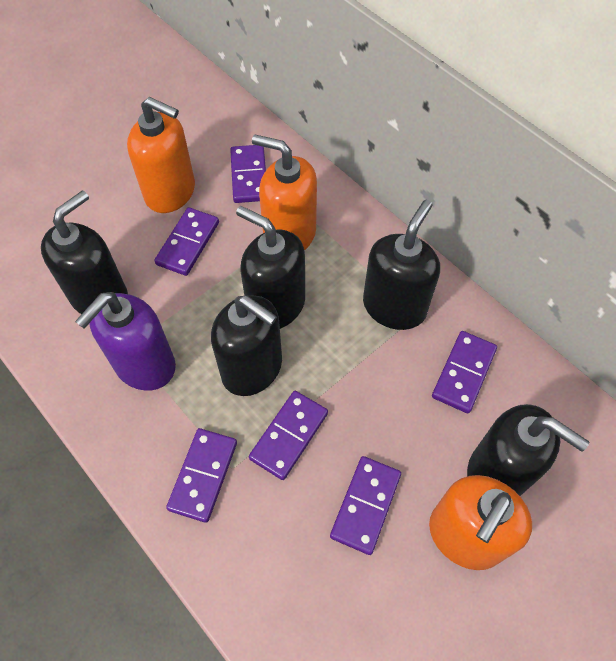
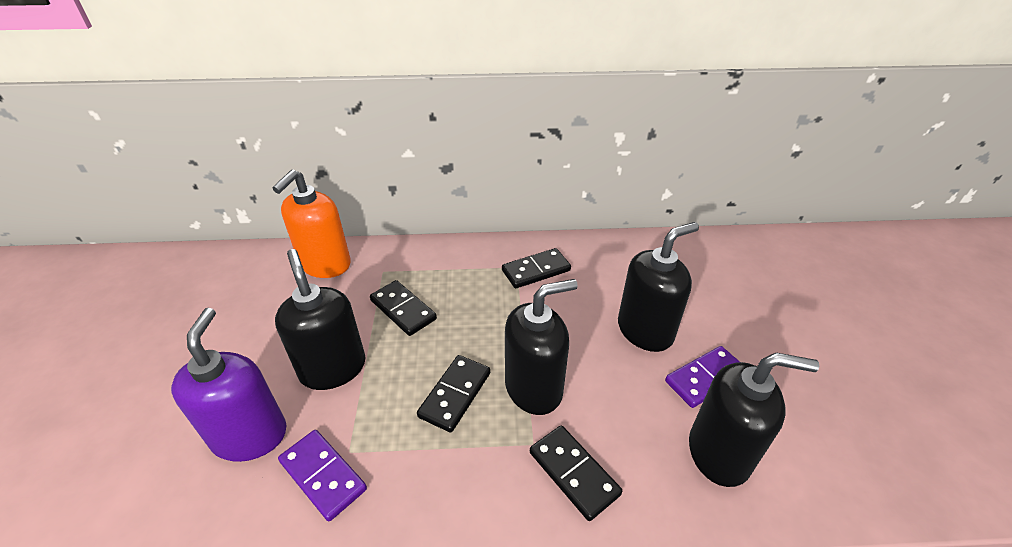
black domino: none = 0 -> [370,280,437,336] [417,355,490,433] [502,248,571,288] [530,426,622,521] = 4
black soap dispenser: [41,190,128,314] [211,295,282,396] [236,206,305,329] [363,200,440,330] [467,404,589,496] = 5 -> [275,249,366,390] [505,279,578,415] [618,222,699,352] [689,353,819,487] = 4
orange soap dispenser: [127,97,195,213] [252,135,317,250] [429,475,532,570] = 3 -> [272,169,351,278] = 1
purple domino: [154,207,219,276] [166,428,237,523] [230,145,266,203] [249,391,328,480] [330,456,401,555] [432,331,497,413] = 6 -> [278,430,367,521] [665,346,740,408] = 2

